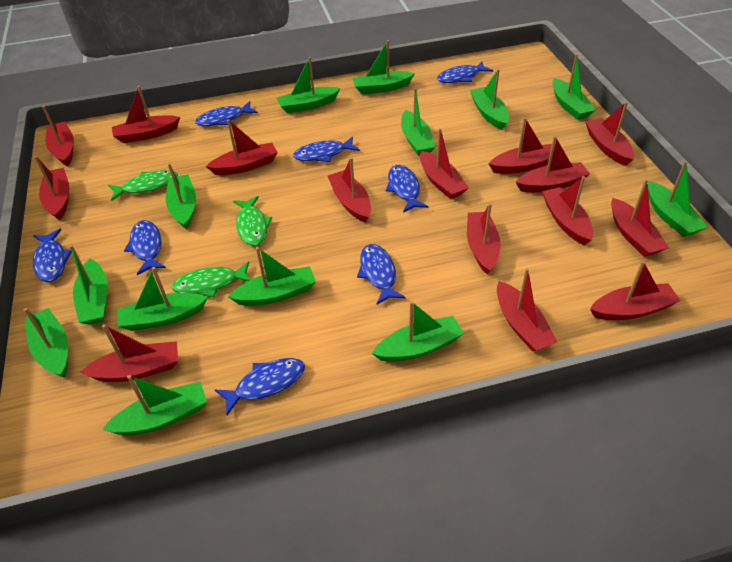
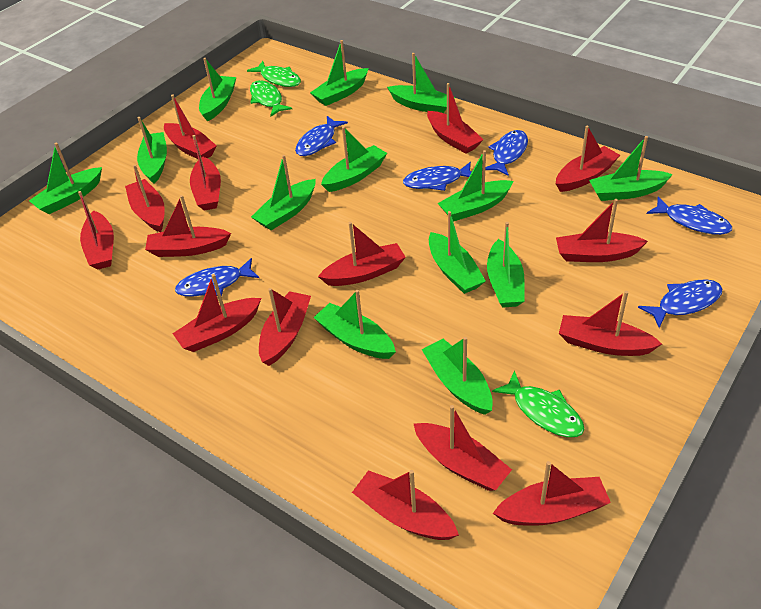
blue fish: [33,228,72,282] [124,220,166,275] [195,101,258,126] [215,358,305,415] [293,136,360,162] [357,244,406,305] [386,165,429,213] [437,61,493,83] = 8 -> [175,258,259,297] [295,116,348,156] [403,162,472,191] [485,130,528,176] [638,279,722,328] [647,196,732,235] = 6

